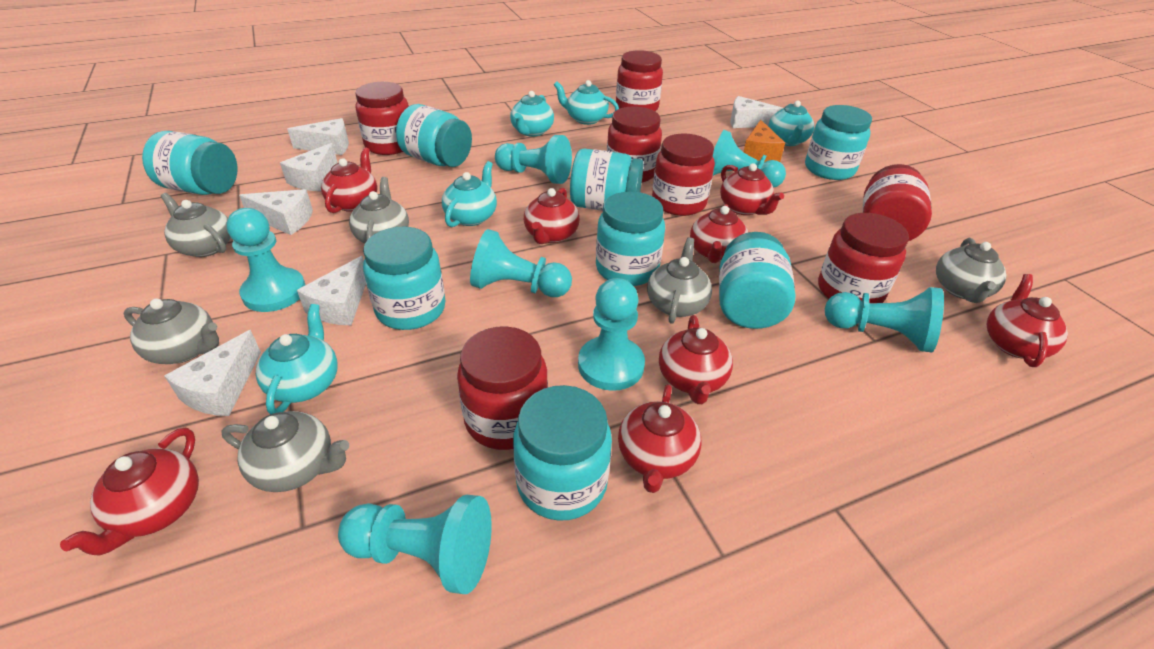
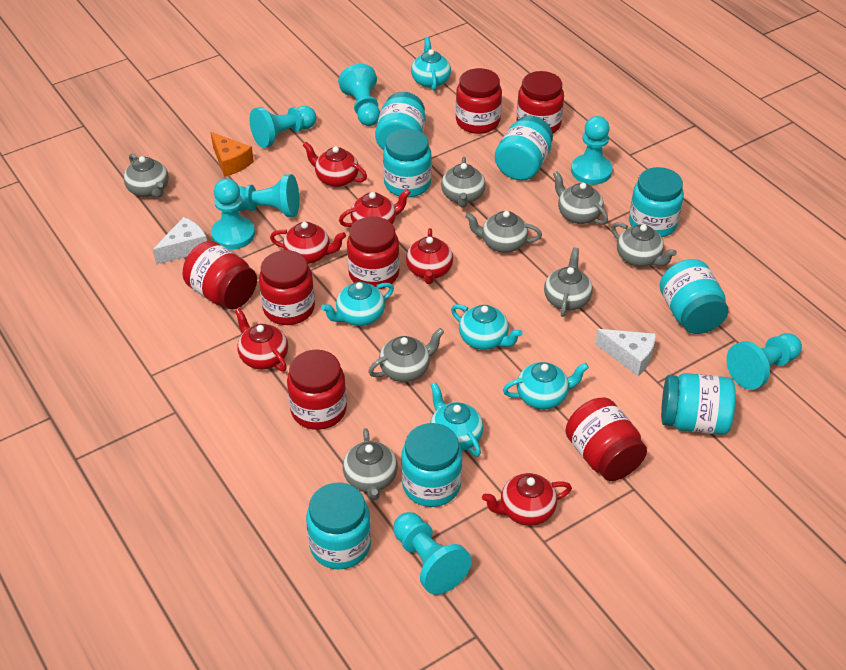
grey teapot: [124,299,219,364] [161,193,231,257] [221,411,349,492] [349,177,409,243] [647,237,712,324] [936,238,1006,303] = 6 -> [124,154,169,198] [343,428,398,501] [368,328,444,382] [441,157,486,208] [465,211,542,253] [544,247,593,317] [553,171,608,225] [611,222,677,267] = 8
red teapot: [60,428,199,555] [321,147,377,213] [524,188,580,244] [618,384,702,493] [659,315,733,404] [690,204,748,263] [720,163,784,215] [987,274,1068,367] = 8 -> [235,308,288,372] [270,222,346,264] [303,142,367,187] [339,189,411,227] [406,228,453,284] [482,473,572,526] = 6
white cheese: [165,330,261,416] [239,189,313,235] [280,143,338,191] [287,118,349,155] [297,256,366,325] [730,96,783,128] = 6 -> [153,217,207,265] [595,329,656,376] = 2

